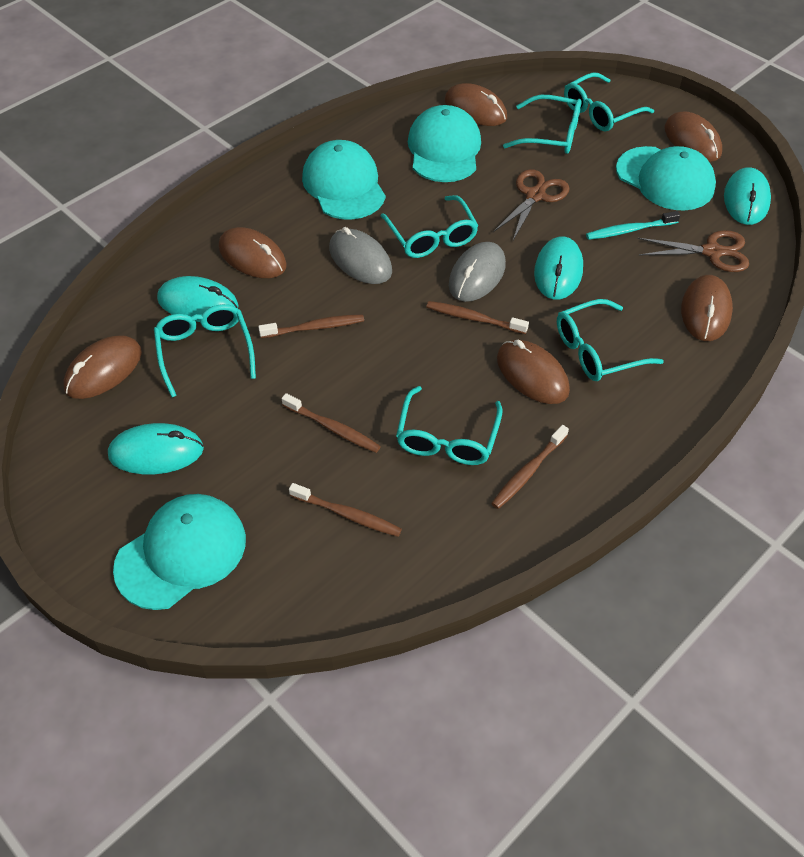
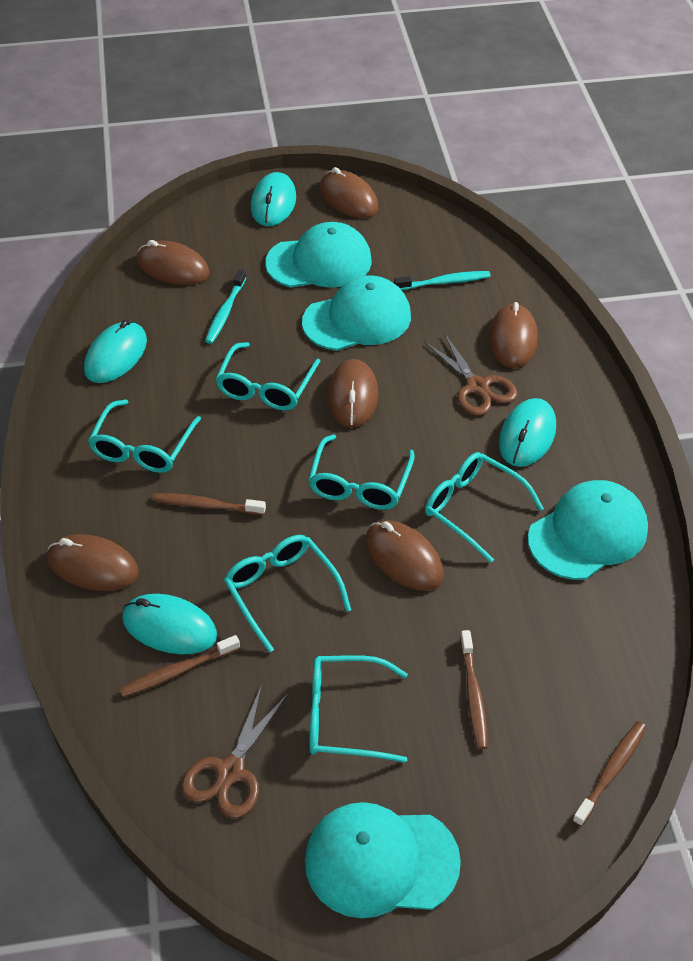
brown toothbrush: [258,314,364,338] [282,393,381,453] [289,483,402,537] [426,301,529,334] [491,425,569,509] = 5 -> [119,635,240,697] [152,493,266,515] [460,630,488,749] [572,721,647,826] = 4
grey mouse: [329,227,392,284] [449,242,506,302] = 2 -> none = 0
turquoise toothbrush: [586,211,680,240] = 1 -> [205,269,246,344] [394,271,490,290] = 2

